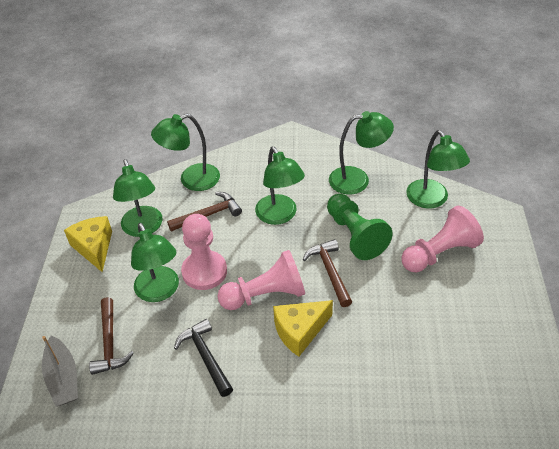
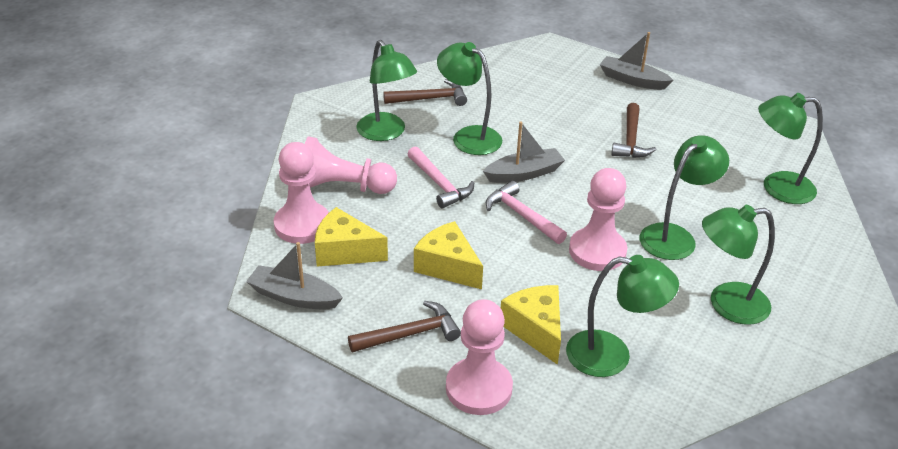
black hammer: [174,319,233,397] = 1 -> none = 0
green pawn: [327,194,393,260] = 1 -> none = 0
grey boat: [42,336,78,407] = 1 -> [246,242,343,309] [483,121,565,183] [599,32,673,90] = 3
pink hammer: none = 0 -> [407,146,474,209] [486,181,567,244] = 2
pink pawn: [181,214,227,290] [218,250,305,310] [401,206,484,272] = 3 -> [274,142,329,244] [305,136,397,194] [446,299,513,415] [569,168,627,271] = 4
yellow cheese: [64,216,112,272] [273,300,333,357] = 2 -> [315,207,388,266] [414,221,483,289] [501,285,561,365] = 3

